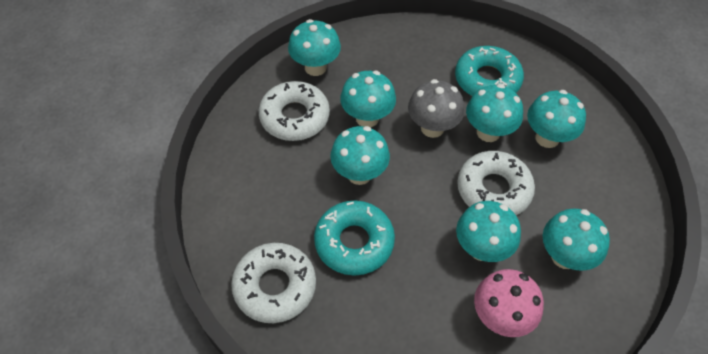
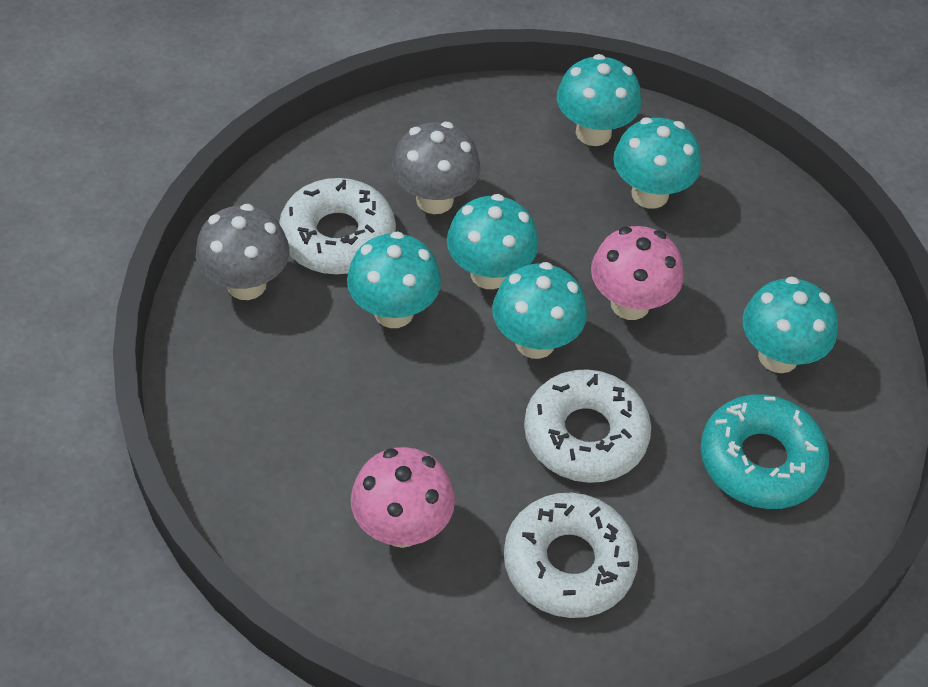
grey mushroom: [408,79,464,138] = 1 -> [196,204,289,300] [392,122,481,214] = 2
pink mushroom: [474,269,544,337] = 1 -> [351,447,455,548] [591,226,684,320] = 2
turquoise donut: [314,201,395,276] [455,46,524,96] = 2 -> [700,394,829,509] = 1
turquoise mushroom: [288,19,341,76] [330,126,390,185] [340,71,396,127] [456,201,521,262] [466,84,523,142] [527,90,586,148] [543,208,610,271] = 7 -> [347,231,441,328] [447,194,539,289] [492,262,587,359] [557,54,641,146] [613,117,701,209] [743,276,838,373] = 6

